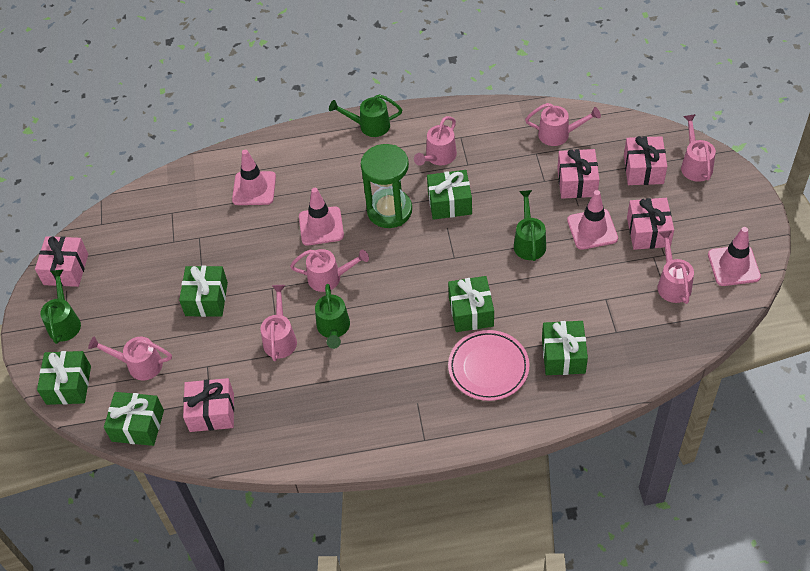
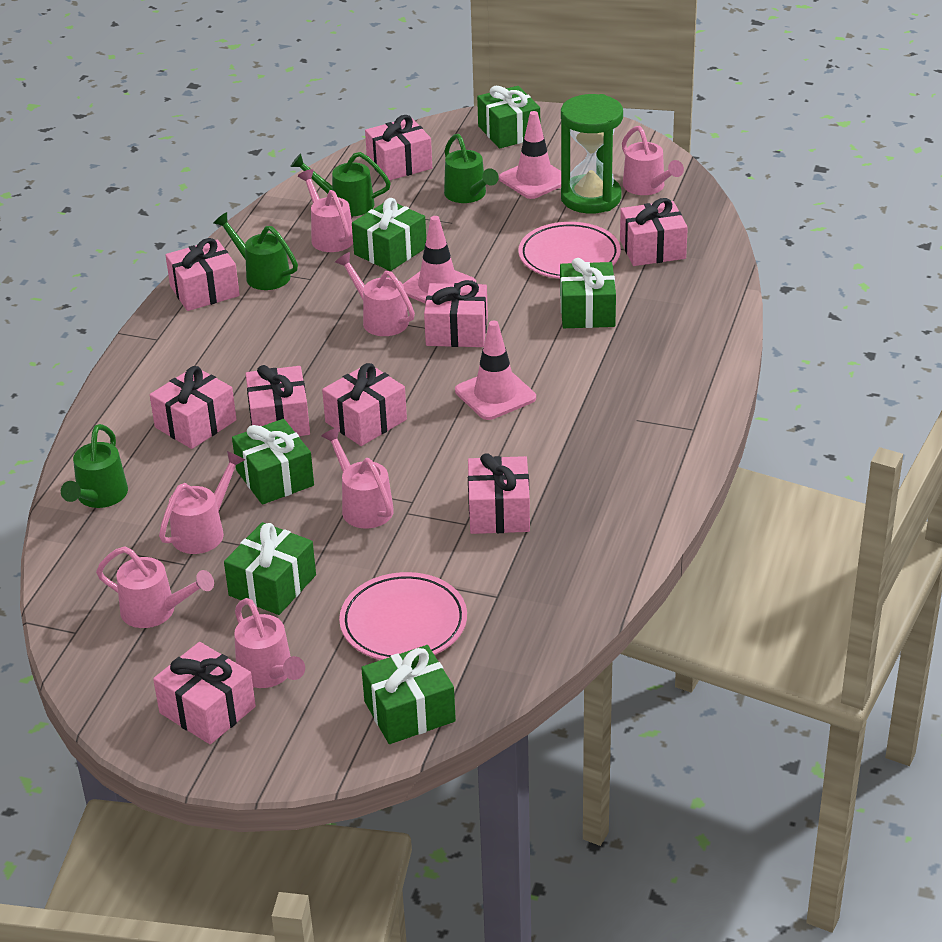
pink gift: [35,236,88,287] [183,378,234,432] [557,149,599,199] [624,136,667,185] [627,198,674,250] = 5 -> [150,366,237,449] [153,642,256,744] [166,238,240,311] [245,365,310,436] [322,363,407,446] [365,115,432,180] [424,280,488,347] [468,453,530,534] [620,198,688,266] = 9
pink plate: [448,330,529,401] = 1 -> [339,572,467,660] [518,222,621,279] = 2
pink traffic cone: [232,150,276,205] [299,188,344,246] [567,190,618,250] [708,227,761,286] = 4 -> [403,216,476,304] [455,321,536,420] [499,111,561,199] = 3

